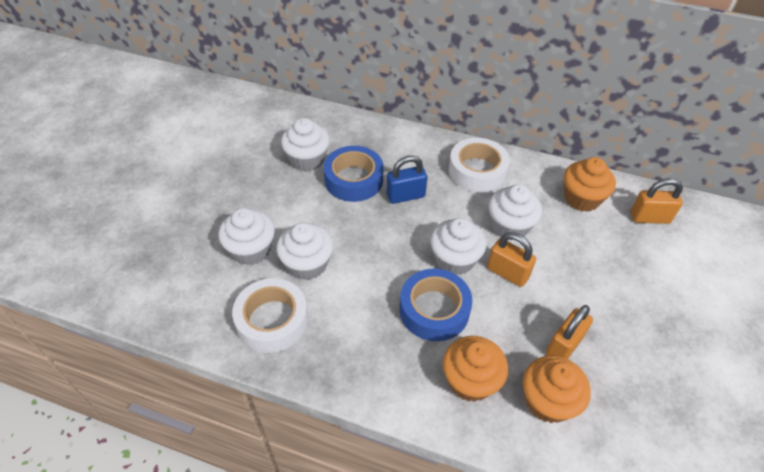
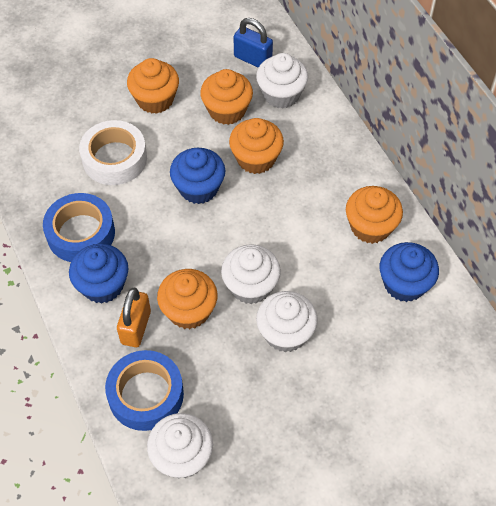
blue cupcake: none = 0 -> [69,244,128,304] [170,148,225,204] [380,242,439,302] = 3
orange cupcake: [443,336,508,402] [523,356,591,423] [564,157,616,212] = 3 -> [127,58,179,114] [157,269,218,329] [200,69,253,125] [229,118,284,174] [346,186,403,244] = 5
orange padlock: [487,232,536,287] [546,305,593,359] [631,178,683,224] = 3 -> [117,288,151,347] = 1
white cupcake: [218,208,275,265] [276,222,333,280] [281,118,330,171] [430,218,486,275] [489,185,542,240] = 5 -> [147,413,213,478] [221,244,281,304] [256,53,308,109] [256,291,318,352] = 4
white tape: [232,278,308,353] [449,138,510,192] = 2 -> [79,120,147,185] = 1

